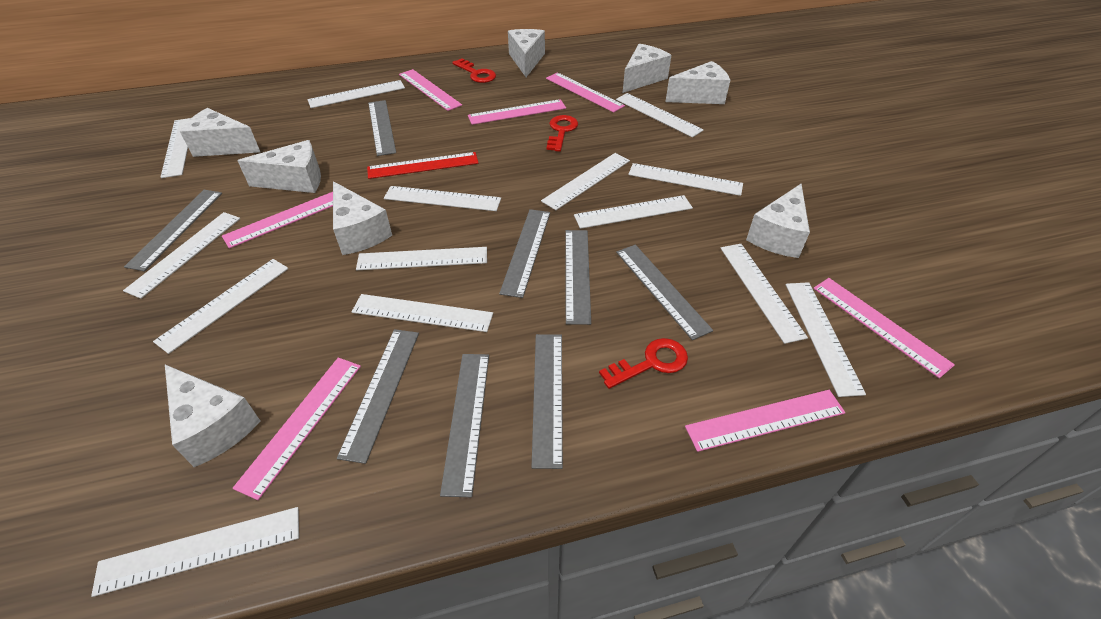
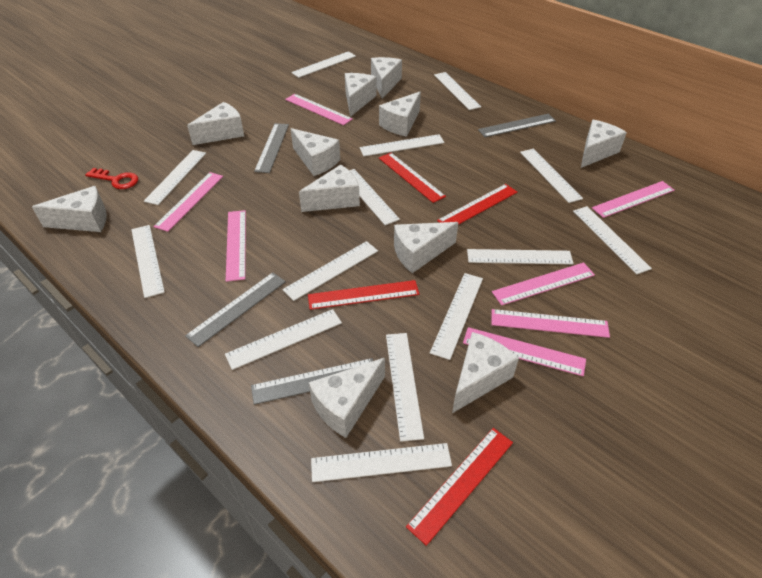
grey ruler: [124,190,222,272] [337,329,419,464] [368,100,396,156] [440,354,489,497] [499,209,550,298] [531,334,563,469] [565,230,591,325] [616,245,713,340] = 8 -> [185,272,286,347] [251,358,373,405] [254,123,289,173] [478,114,556,137] = 4
red key: [452,58,496,83] [547,115,578,152] [599,338,688,389] = 3 -> [85,168,138,189] = 1
red ruler: [367,152,479,179] = 1 -> [308,280,420,310] [379,153,446,203] [406,428,513,546] [437,184,517,225] = 4
white cheese: [165,365,260,467] [180,108,260,157] [238,140,321,193] [333,181,392,255] [508,29,545,77] [623,44,671,93] [665,61,730,104] [746,184,810,258] = 8 -> [32,186,107,232] [187,102,244,145] [291,128,340,176] [299,165,360,212] [309,358,385,438] [345,73,377,117] [371,57,402,99] [379,92,421,137] [394,222,458,273] [452,332,519,413] [581,120,627,168] = 11

